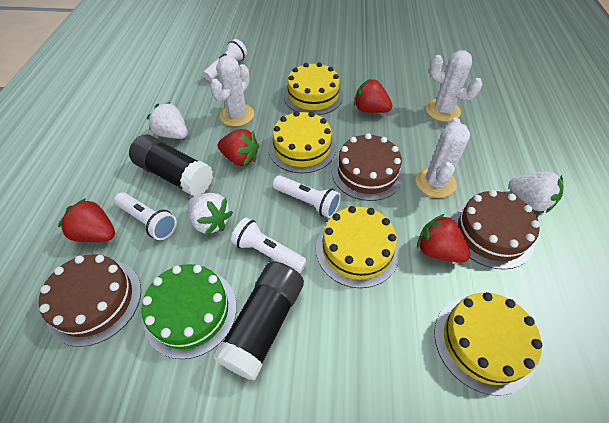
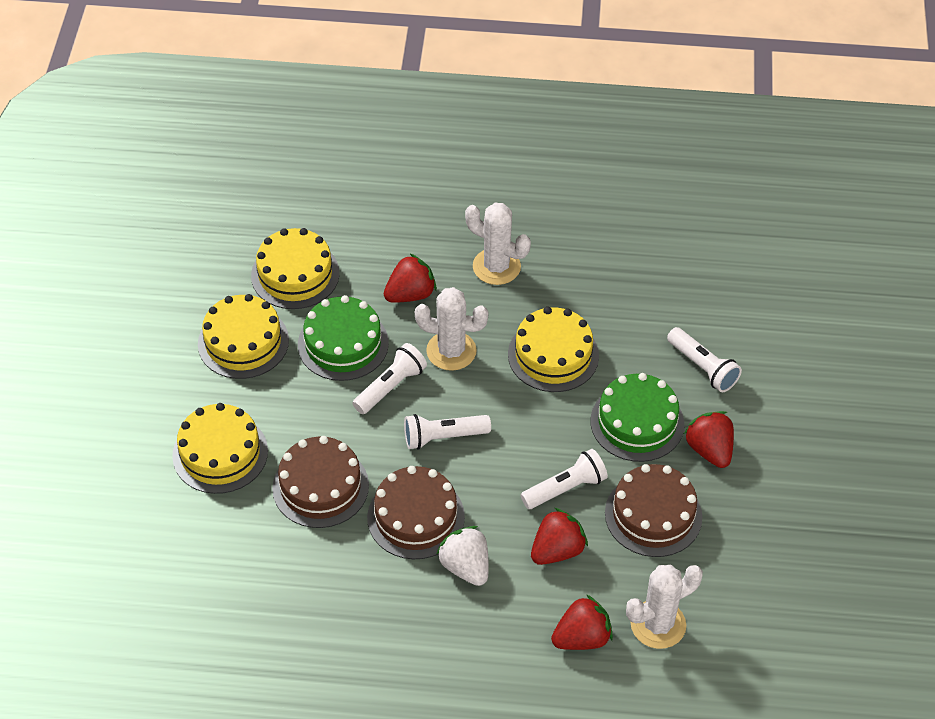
black glue stick: [129,134,213,196] [213,261,304,381] = 2 -> none = 0
green cake: [142,264,237,359] = 1 -> [298,295,389,381] [591,373,684,462] = 2
white strawberry: [147,102,188,139] [188,193,233,236] [509,172,563,213] = 3 -> [437,526,489,586] = 1

